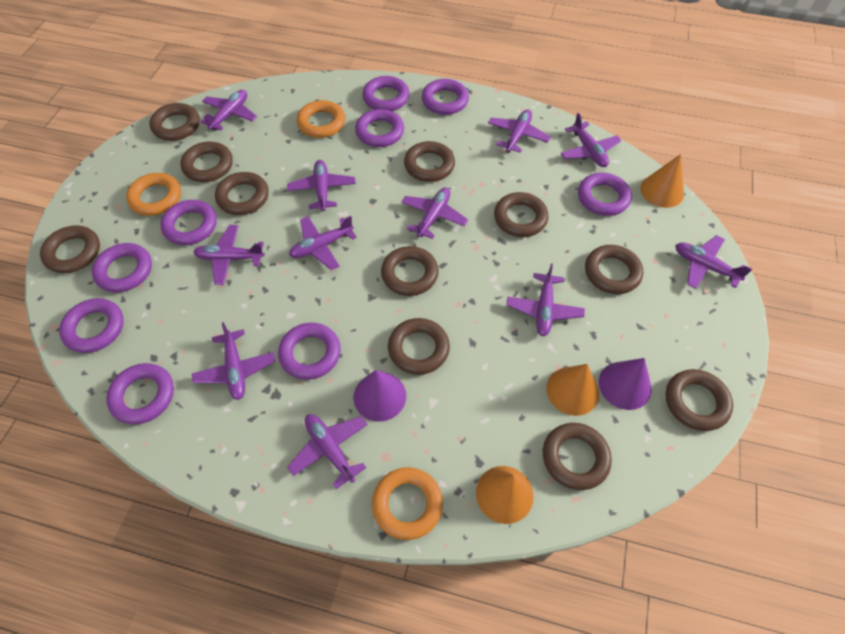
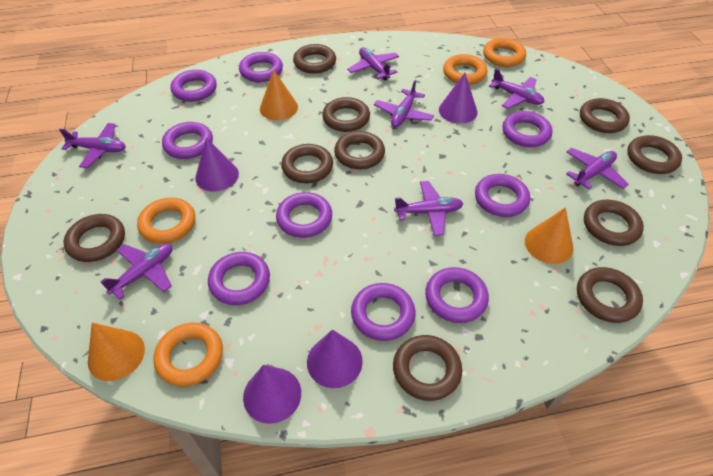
brown ring: [40,225,100,273] [149,103,200,141] [180,142,233,182] [215,172,269,215] [381,246,439,296] [388,318,450,375] [404,141,455,182] [494,192,549,237] [543,423,612,490] [585,245,643,294] [665,369,733,431] = 11 -> [63,214,125,262] [281,144,333,183] [293,44,336,74] [322,97,370,132] [334,131,385,169] [393,335,462,401] [577,267,643,323] [580,98,630,133] [584,200,644,246] [627,135,682,174] = 10
orange ring: [126,173,181,216] [297,100,345,138] [372,467,443,540] = 3 -> [137,198,195,244] [153,323,223,386] [443,54,487,85] [483,38,526,67] = 4
purple cone: [353,370,406,422] [599,358,652,410] = 2 -> [195,137,239,192] [243,365,301,424] [307,329,363,388] [439,73,478,124] = 4
purple plane: [192,322,275,400] [193,225,265,285] [200,90,257,131] [287,160,356,211] [288,414,368,489] [289,216,357,270] [401,187,468,239] [488,109,551,153] [507,264,585,336] [560,113,622,167] [676,235,752,289] = 11 -> [59,123,126,168] [100,244,172,300] [347,47,399,80] [374,80,434,127] [394,181,463,236] [489,68,544,109] [566,148,629,189] = 7

